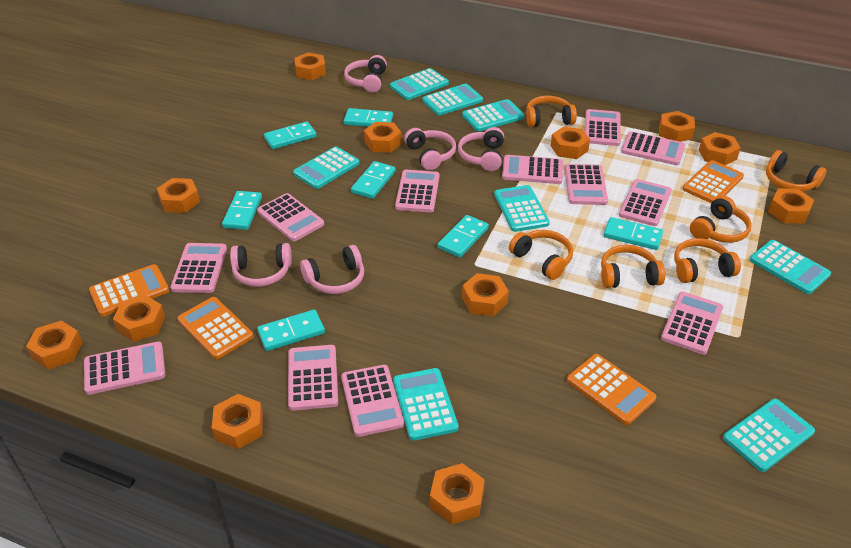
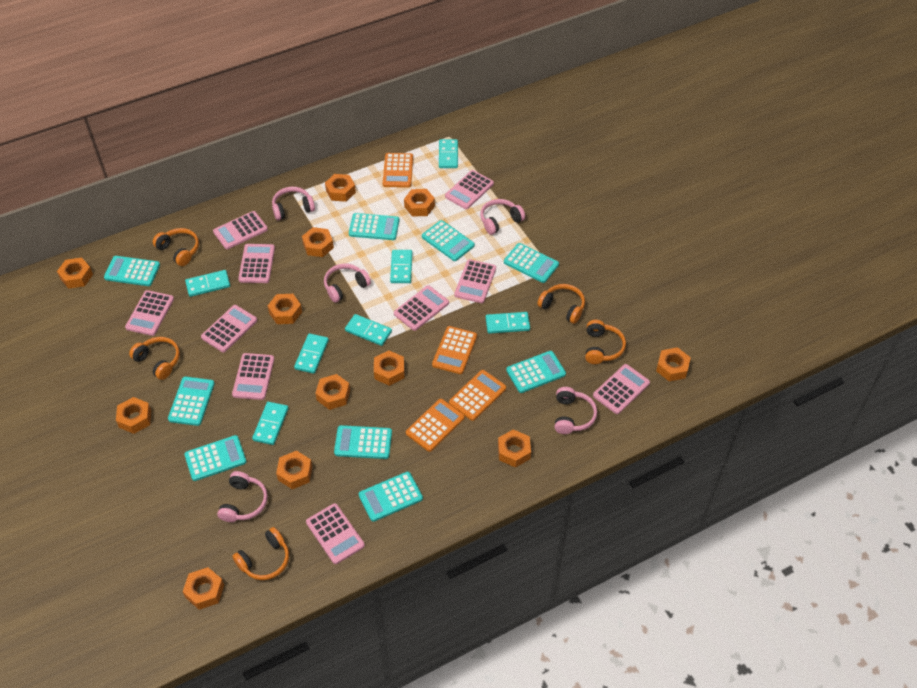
orange headphones: [509,230,573,280] [526,96,577,127] [601,245,665,288] [674,238,741,283] [690,196,752,243] [766,150,826,192] = 6 -> [129,337,180,380] [153,228,199,266] [232,527,289,580] [537,284,585,324] [585,320,626,364] = 5
pink calculator: [84,342,165,395] [170,243,227,293] [257,193,324,241] [288,345,338,411] [341,365,404,437] [395,170,439,212] [502,155,563,184] [565,164,608,205] [585,109,621,146] [619,179,672,226] [621,131,685,165] [661,292,723,355] = 12 -> [125,290,174,336] [201,305,257,352] [213,211,268,249] [232,353,274,400] [238,244,275,283] [306,503,365,564] [394,285,449,331] [445,170,494,209] [454,259,496,303] [593,364,650,414] = 10
turquoise calculator: [293,147,360,189] [390,68,449,100] [393,368,459,441] [422,84,483,116] [462,99,525,131] [494,185,550,232] [723,399,815,472] [750,240,831,294] = 8 -> [104,256,160,286] [168,377,215,426] [184,435,247,481] [334,425,392,459] [349,213,399,240] [359,472,423,522] [422,220,475,261] [504,243,559,283] [506,351,566,393] = 9

